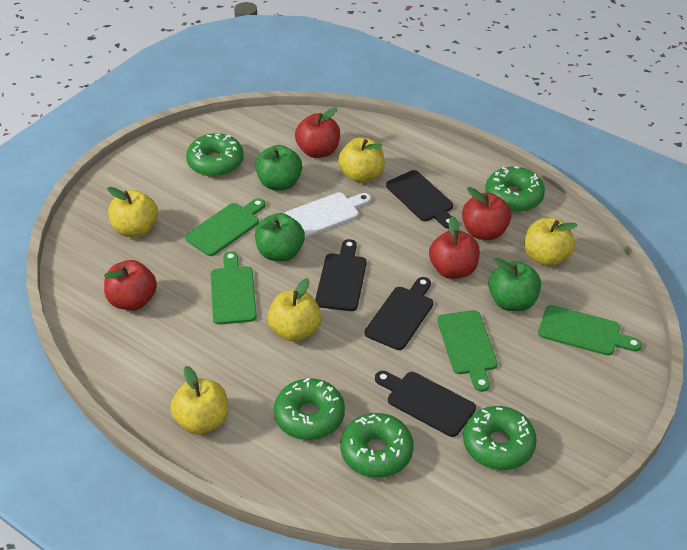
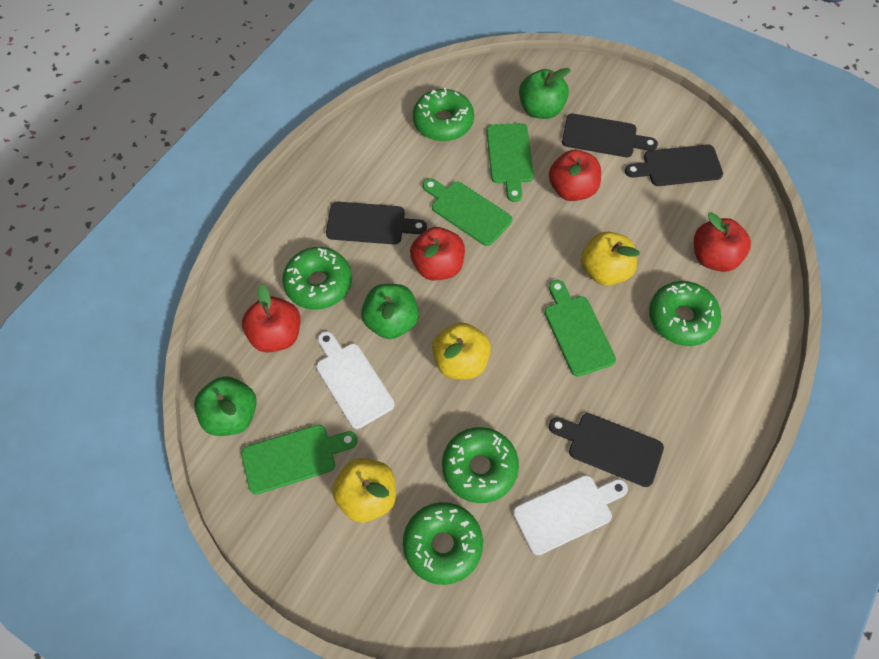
white cutting board: [284,192,371,238] = 1 -> [316,331,394,429] [513,475,628,555] = 2
yellow apple: [107,187,158,237] [170,366,228,435] [268,278,322,342] [338,138,385,183] [524,218,578,267] = 5 -> [332,458,396,523] [432,322,491,379] [581,232,640,286] = 3

